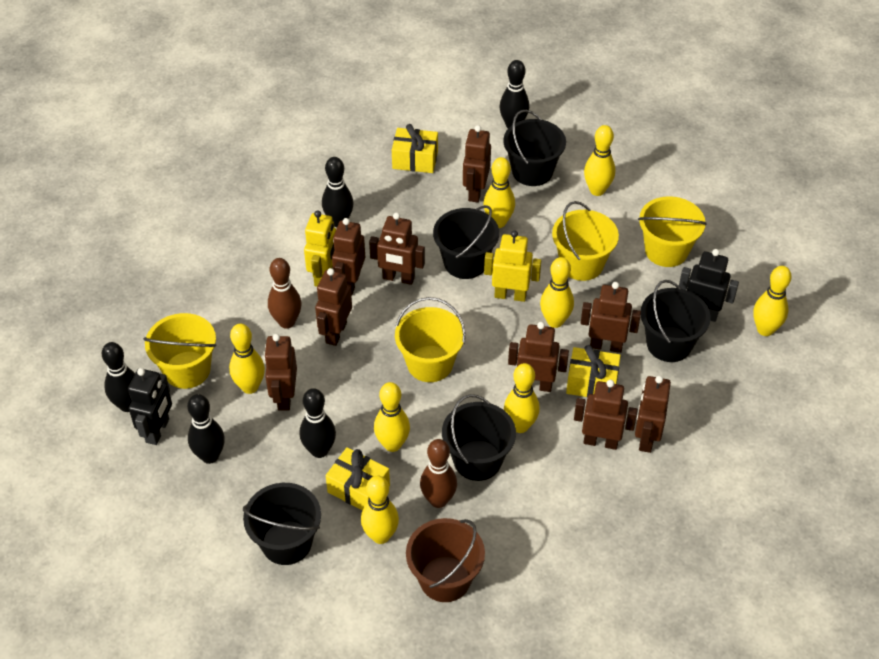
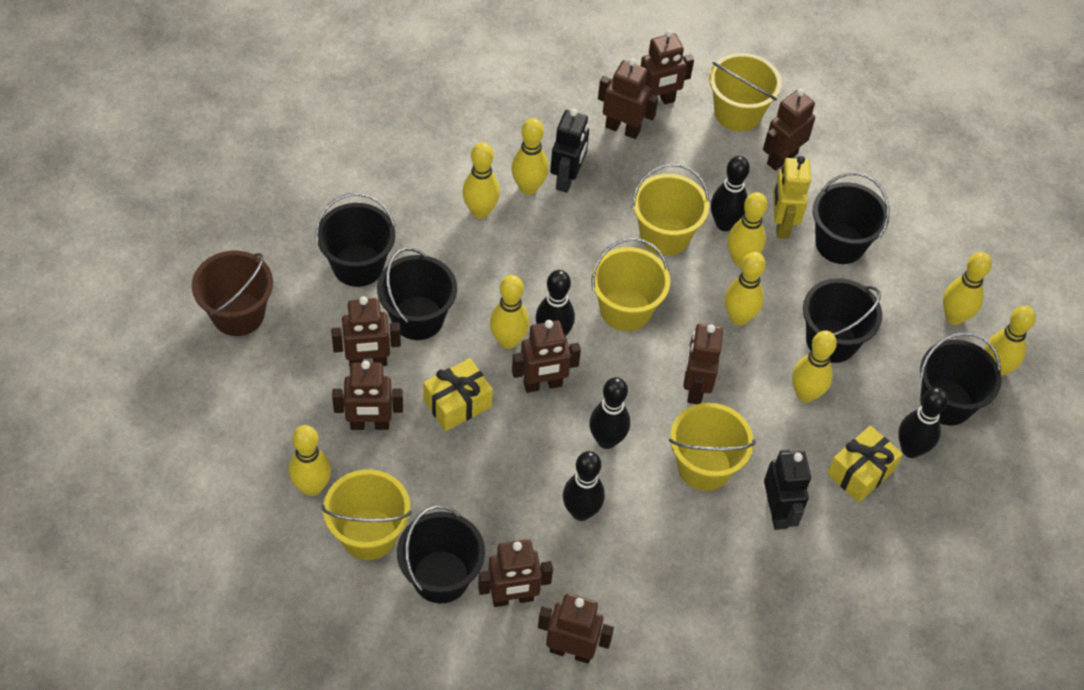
black bucket: [243,483,321,565] [433,205,499,279] [442,394,516,481] [503,110,566,186] [641,280,711,362] = 5 -> [315,193,395,287] [377,248,457,340] [397,506,485,603] [803,278,882,363] [813,172,890,264] [920,332,1001,425] = 6
brown bowling pin: [268,258,302,329] [420,439,457,508] = 2 -> none = 0
yellow bowling pin: [229,324,265,394] [361,475,399,544] [374,382,410,452] [483,157,515,228] [504,363,540,433] [540,257,574,328] [584,125,615,196] [753,266,792,336] = 8 -> [289,425,331,496] [462,142,500,219] [490,275,529,349] [512,118,548,195] [725,252,766,326] [728,192,768,267] [792,331,837,403] [943,252,992,325] [985,306,1036,377] = 9
yellow bucket: [143,313,216,389] [395,297,466,382] [552,201,619,281] [638,197,707,267] = 4 -> [322,469,412,560] [591,238,670,331] [632,163,710,256] [669,403,756,491] [709,53,782,131] = 5
yellow gift: [326,447,390,511] [392,124,438,173] [566,345,621,397] = 3 -> [423,358,493,431] [827,426,903,502] = 2
yellow robot: [304,210,336,287] [484,230,541,302] = 2 -> [773,156,811,239] = 1

